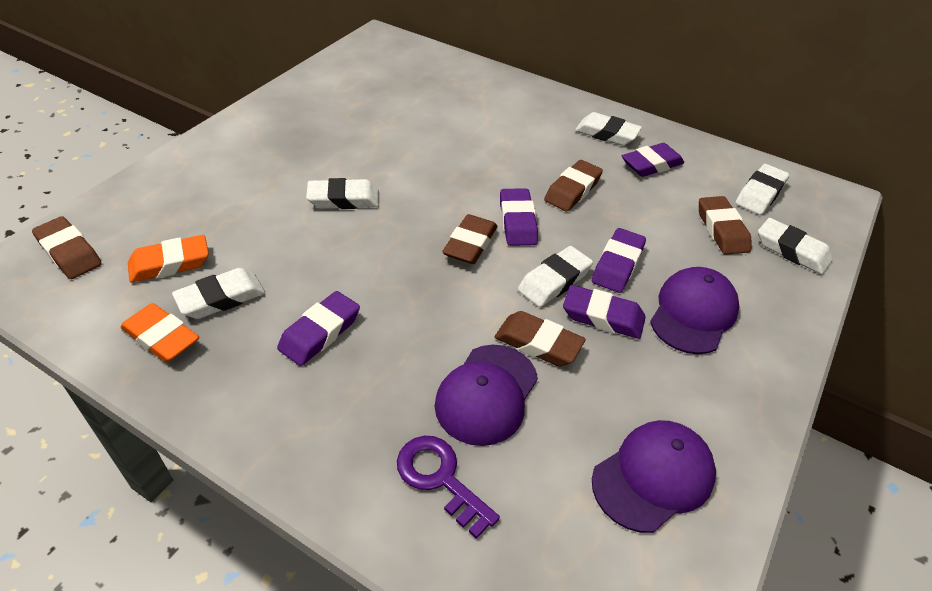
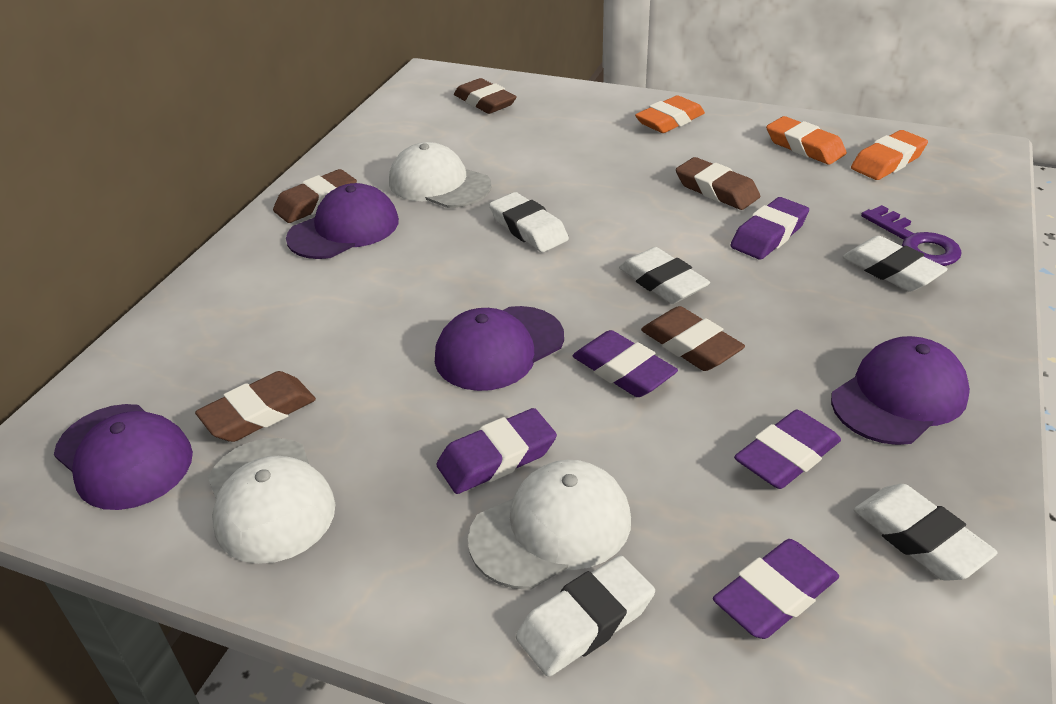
orange eraser: [120,303,199,363] [128,235,209,283] = 2 -> [635,95,705,133] [766,116,847,165] [851,130,928,180] = 3
purple cap: [435,345,538,446] [592,420,716,533] [650,267,739,354] = 3 -> [54,404,193,510] [286,183,399,259] [435,306,564,391] [831,336,970,445] = 4
white cap: none = 0 -> [208,438,336,564] [389,142,492,208] [468,460,631,590] = 3
white eraser: [172,268,265,319] [306,178,379,209] [518,246,593,307] [575,112,642,146] [735,164,790,215] [758,218,833,274] = 6 -> [489,192,569,252] [516,555,655,677] [619,247,710,304] [843,236,948,292] [854,484,998,581] = 5

